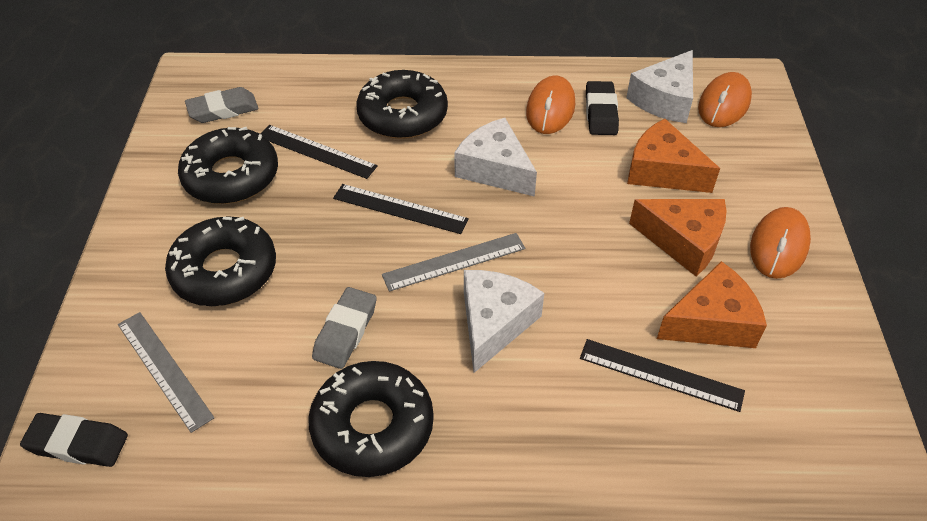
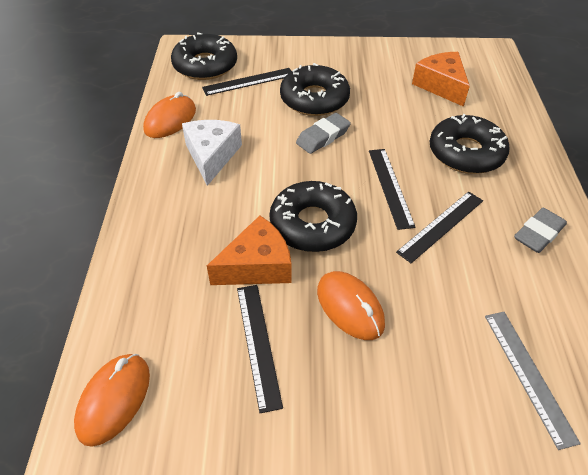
black eraser: [20,413,128,467] [586,81,619,135] = 2 -> none = 0
black ruler: [261,125,378,179] [333,184,469,234] [580,339,745,412] = 3 -> [202,68,291,96] [237,285,283,413] [369,149,415,230] [396,191,483,263] = 4
grey ruler: [118,312,214,433] [382,233,525,292] = 2 -> [485,312,581,450] = 1
orange cheese: [627,119,720,193] [629,199,727,276] [657,261,767,348] = 3 -> [207,216,292,285] [412,52,470,107] = 2
white cheese: [454,118,537,197] [464,270,544,373] [626,50,693,123] = 3 -> [182,120,242,186] = 1

